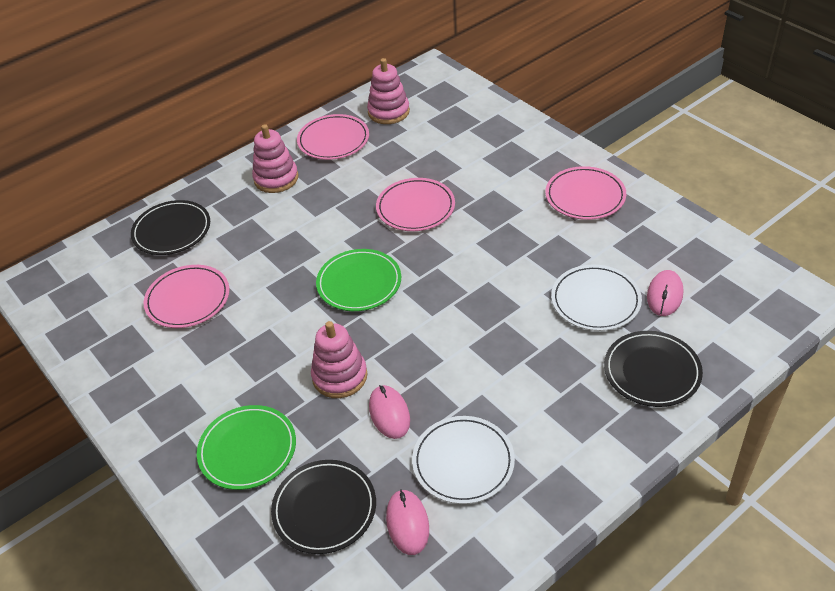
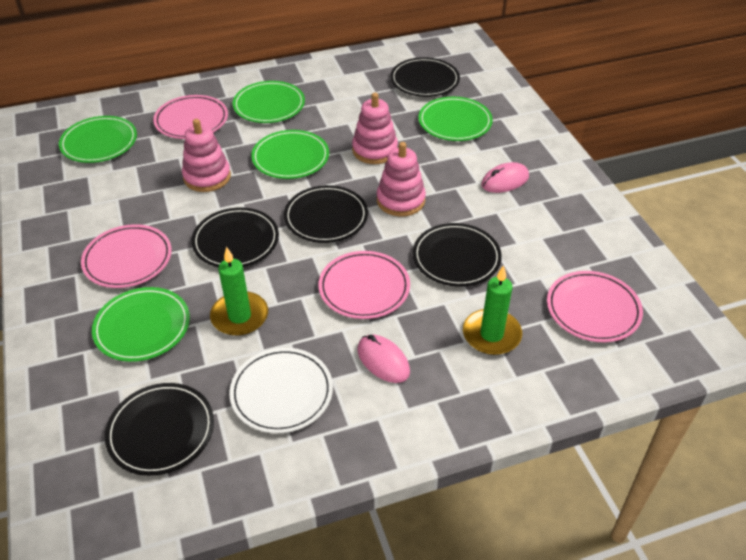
black plate: [131,200,210,255] [271,460,376,554] [604,331,703,407] = 3 -> [105,383,214,476] [191,207,279,267] [284,185,368,243] [390,57,460,97] [413,223,502,287] = 5
green candle: none = 0 -> [210,247,268,336] [463,265,522,355] = 2
green plate: [197,405,296,490] [316,249,401,311] = 2 -> [59,116,137,163] [92,287,190,362] [233,81,305,123] [251,130,329,179] [418,97,493,141] = 5
pink mouse: [369,385,410,439] [386,489,429,555] [647,270,683,316] = 3 -> [357,335,410,383] [481,162,529,193] = 2
white plate: [412,416,515,504] [551,265,642,331] = 2 -> [229,348,333,433] = 1

